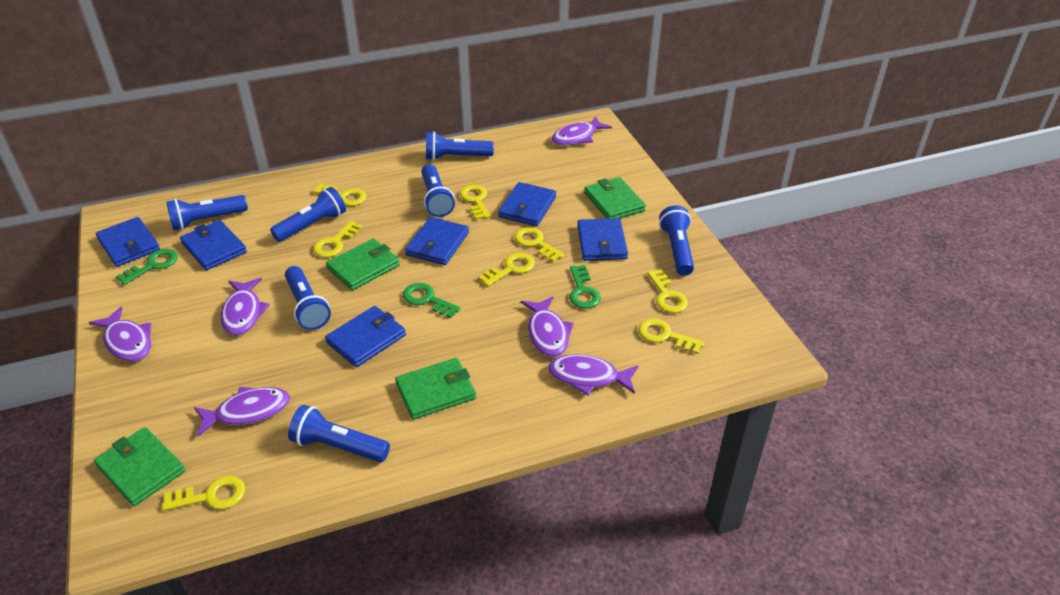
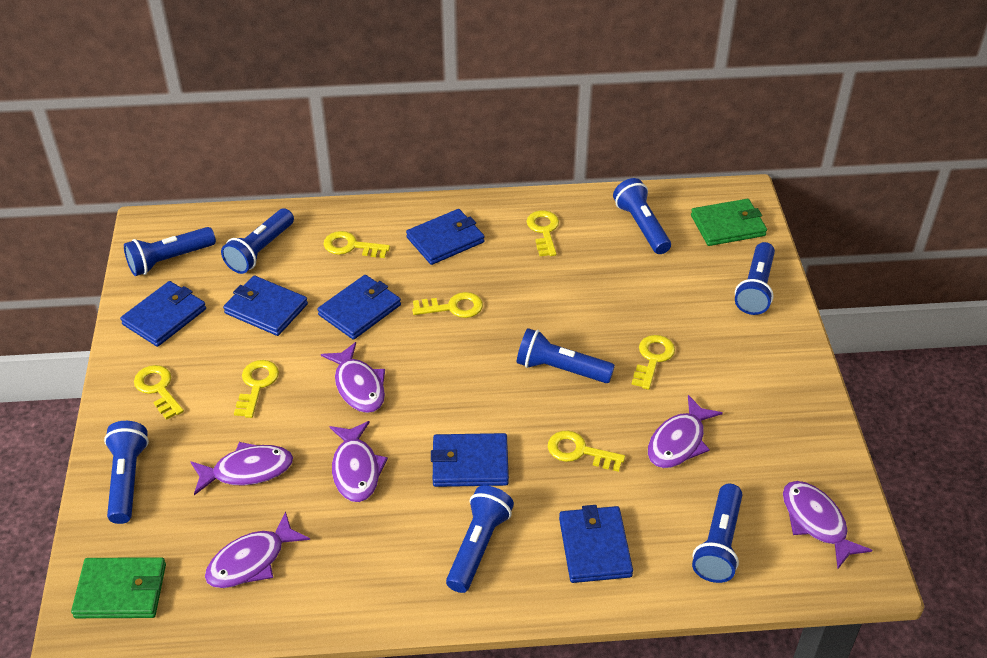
blue flashlight: [166,195,248,230] [270,187,346,242] [285,266,331,330] [288,405,390,462] [421,164,455,217] [426,132,494,161] [659,205,694,276] = 7 -> [104,421,149,524] [124,227,216,276] [221,208,294,274] [446,485,514,593] [517,328,615,383] [613,178,671,254] [692,484,743,583] [735,242,775,315] = 8
green key: [116,249,178,285] [403,283,461,318] [569,265,601,309] = 3 -> none = 0
green wallet: [94,427,185,506] [326,238,400,291] [395,358,476,420] [584,177,646,219] = 4 -> [71,557,166,618] [691,199,767,246] = 2
yellow key: [162,476,245,511] [313,183,367,206] [313,221,362,258] [460,185,490,220] [479,253,535,287] [514,227,564,262] [638,318,705,354] [647,269,688,313] = 8 -> [134,365,184,420] [234,360,279,418] [324,231,390,258] [412,292,483,318] [526,210,559,256] [548,431,625,472] [631,335,675,390] = 7

